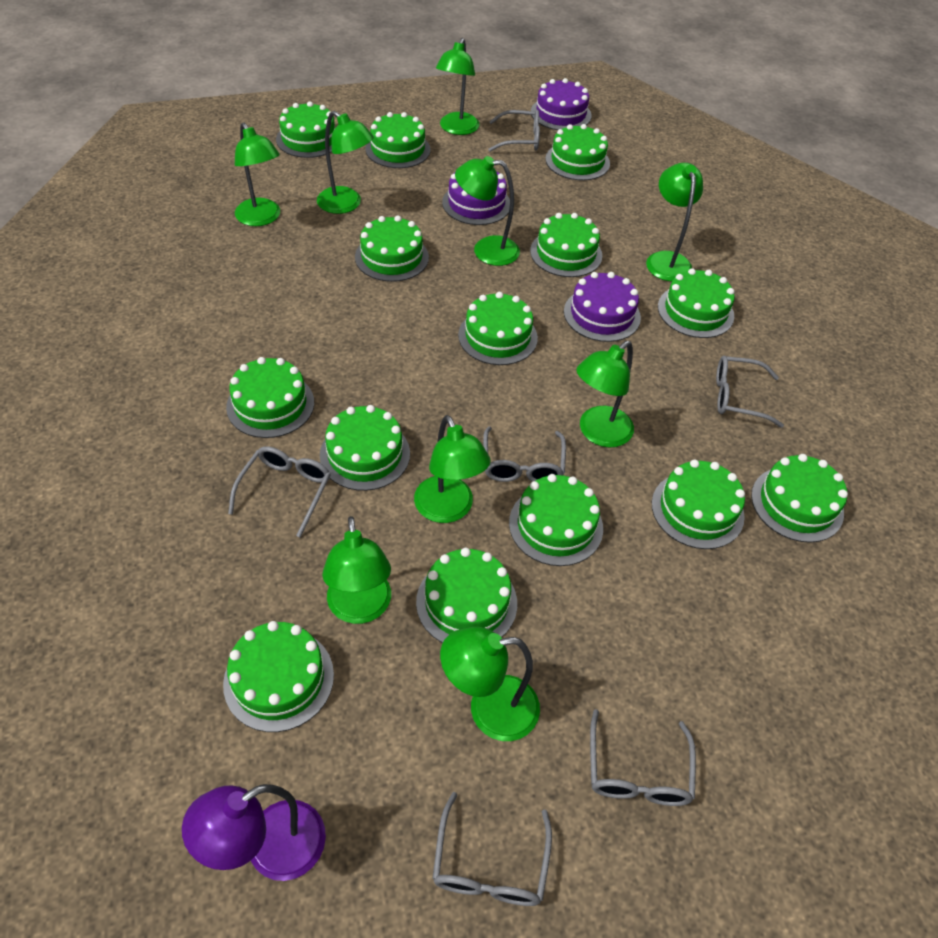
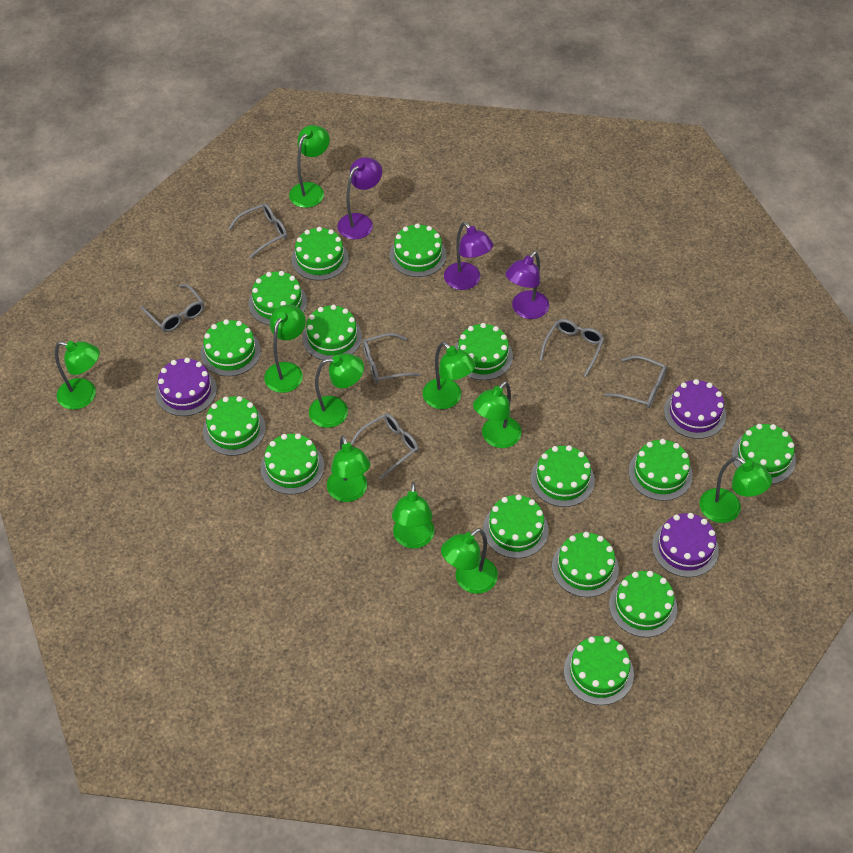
green cake: [223,621,334,732] [226,357,314,438] [276,101,335,158] [320,405,410,491] [355,216,429,282] [365,112,430,168] [416,548,517,643] [458,292,538,365] [509,474,603,566] [530,213,602,277] [545,124,610,180] [652,459,745,549] [658,268,735,338] [751,454,848,543] = 14 -> [201,319,261,376] [203,396,266,456] [249,271,307,325] [261,433,324,494] [291,227,349,281] [302,305,362,360] [390,223,447,277] [455,323,513,380] [483,494,549,558] [531,445,595,507] [552,532,619,597] [564,636,634,705] [609,571,677,637] [629,439,693,501] [732,424,796,484] = 15
green lamp: [235,122,280,226] [317,111,374,214] [322,516,391,624] [414,415,491,523] [436,38,480,135] [440,627,540,741] [455,156,520,266] [576,341,634,447] [646,163,703,281] = 9 -> [55,341,100,410] [264,305,306,393] [289,125,330,208] [309,353,364,428] [327,435,370,502] [392,482,435,549] [423,342,476,409] [441,528,498,594] [473,381,522,448] [700,456,772,523] = 10
purple lamp: [182,784,326,881] = 1 -> [337,157,382,240] [444,222,493,290] [505,251,549,319] = 3

